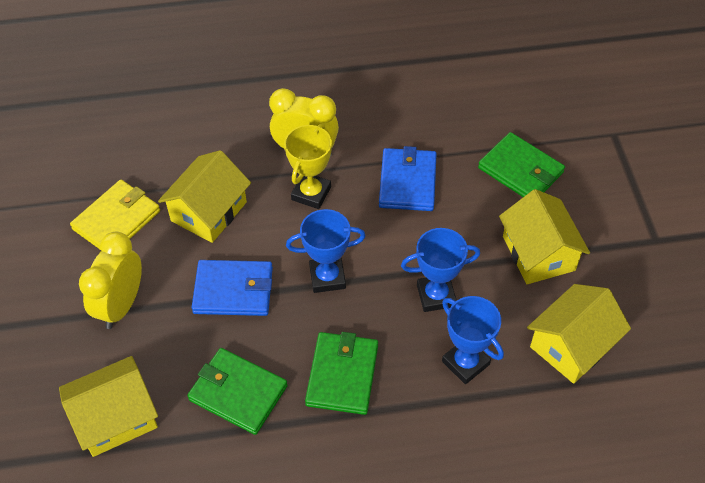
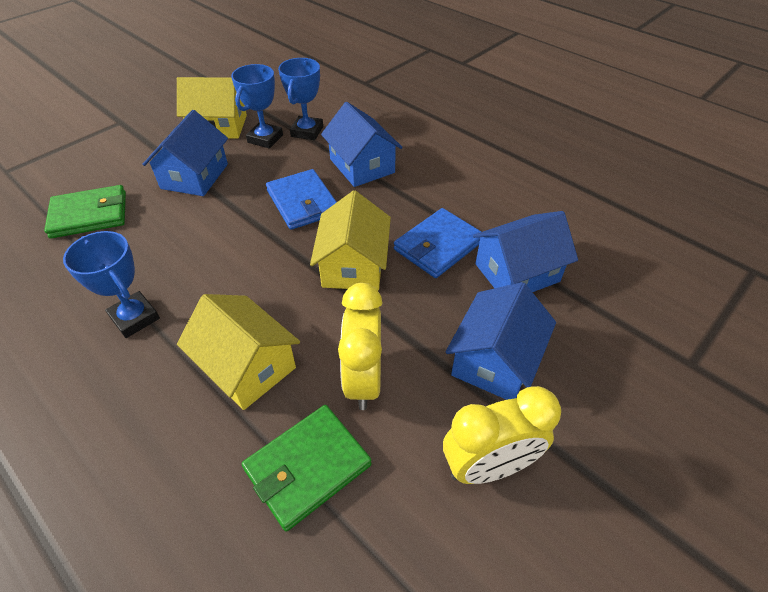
blue house: none = 0 -> [142,110,228,196] [321,102,403,187] [446,282,556,400] [473,211,578,292] = 4
green wallet: [187,348,288,435] [305,332,378,415] [478,132,565,197] = 3 -> [44,185,126,239] [242,405,372,532] = 2
yellow house: [59,356,158,457] [158,150,251,243] [499,189,590,284] [527,284,631,384] = 4 -> [177,77,247,139] [177,294,300,410] [310,190,391,290] = 3
yellow trophy: [284,124,332,209] = 1 -> none = 0
yellow wallet: [70,180,160,251] = 1 -> none = 0

